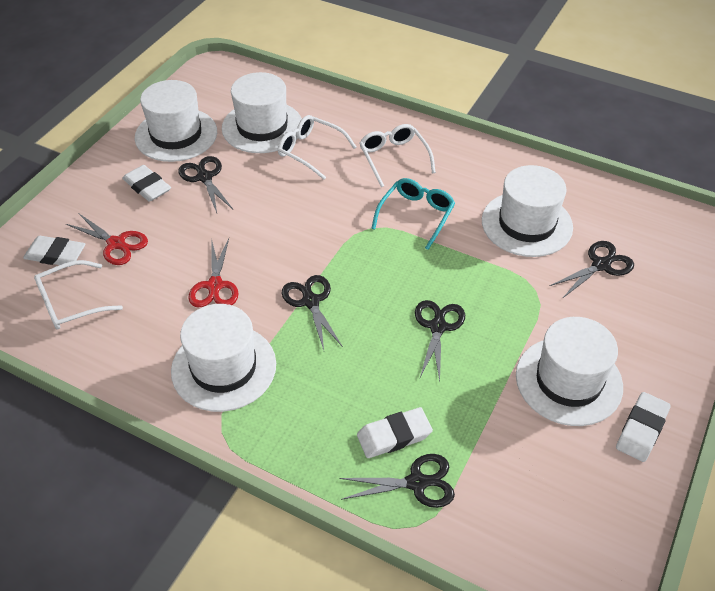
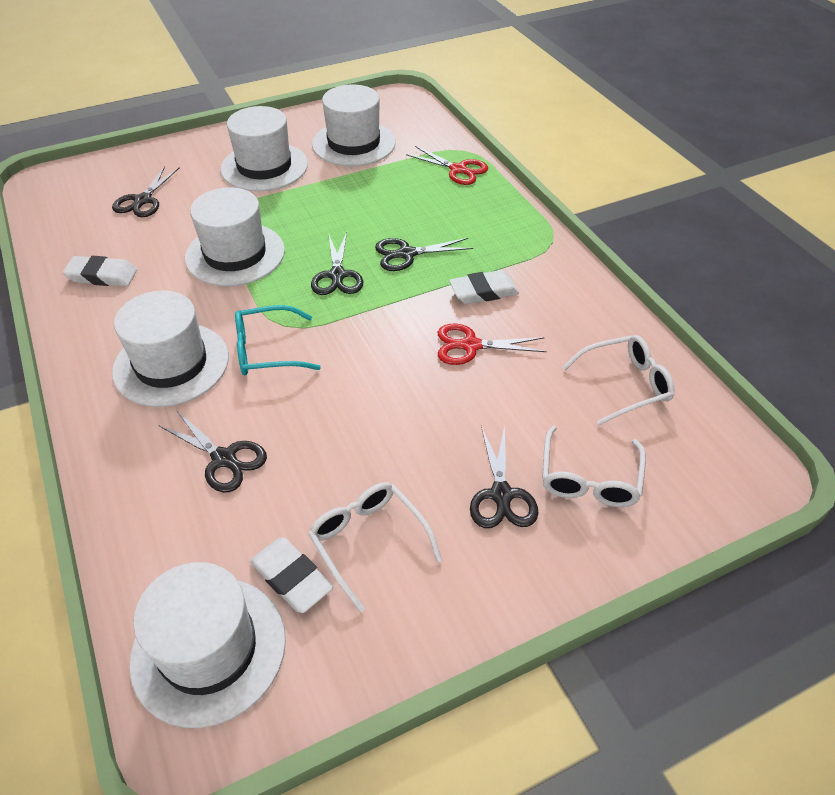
white eraser: [23,236,85,267] [122,165,171,202] [357,407,433,458] [616,392,671,462] = 4 -> [63,256,137,286] [250,537,334,613] [449,270,519,304] = 3

